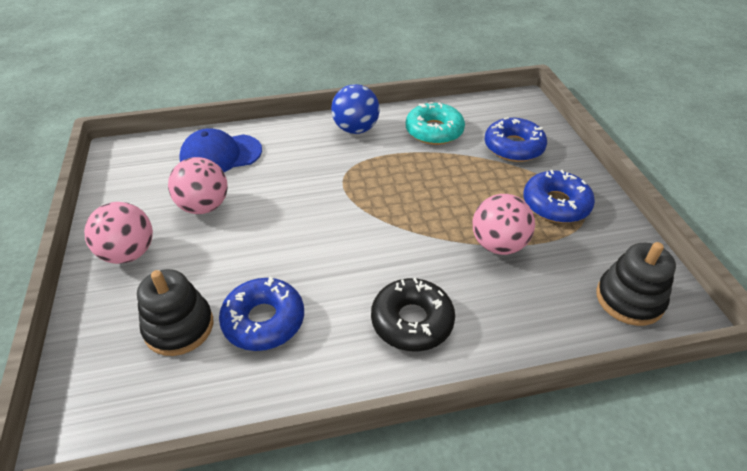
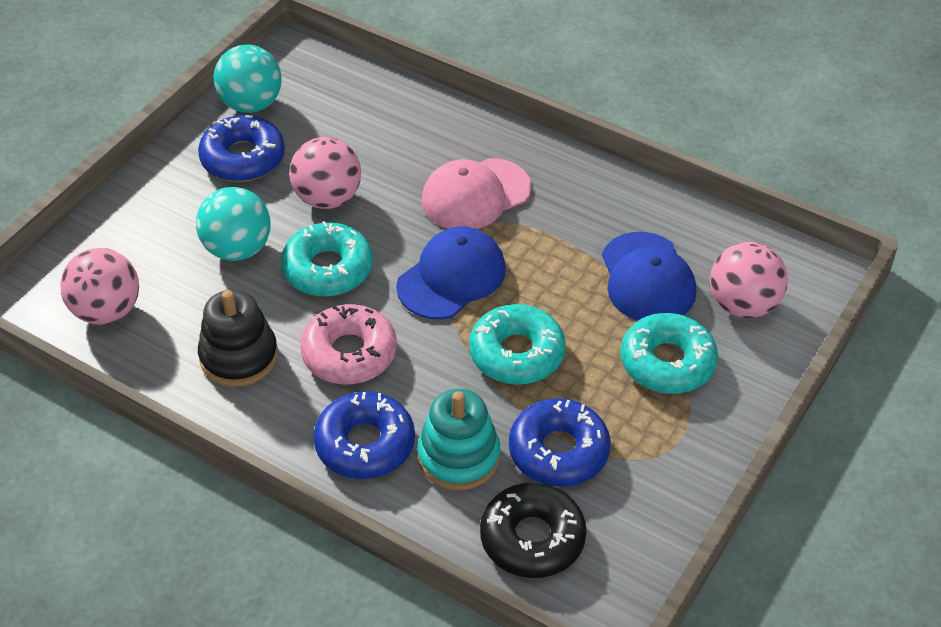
black stacking toy: [137,269,213,356] [596,242,676,326] = 2 -> [198,290,278,387] = 1
blue ball: [331,84,380,134] = 1 -> none = 0
blue cap: [179,128,262,172] = 1 -> [396,226,506,319] [602,232,696,321] = 2
pink cap: none = 0 -> [421,158,532,229] = 1
pink donut: none = 0 -> [300,304,397,384] = 1
turquoise ball: none = 0 -> [196,187,271,261] [213,45,282,113] = 2
turquoise donut: [406,102,465,145] = 1 -> [281,221,373,296] [469,304,566,385] [620,313,718,394] = 3
turquoise stacking toy: none = 0 -> [417,389,500,490] = 1

